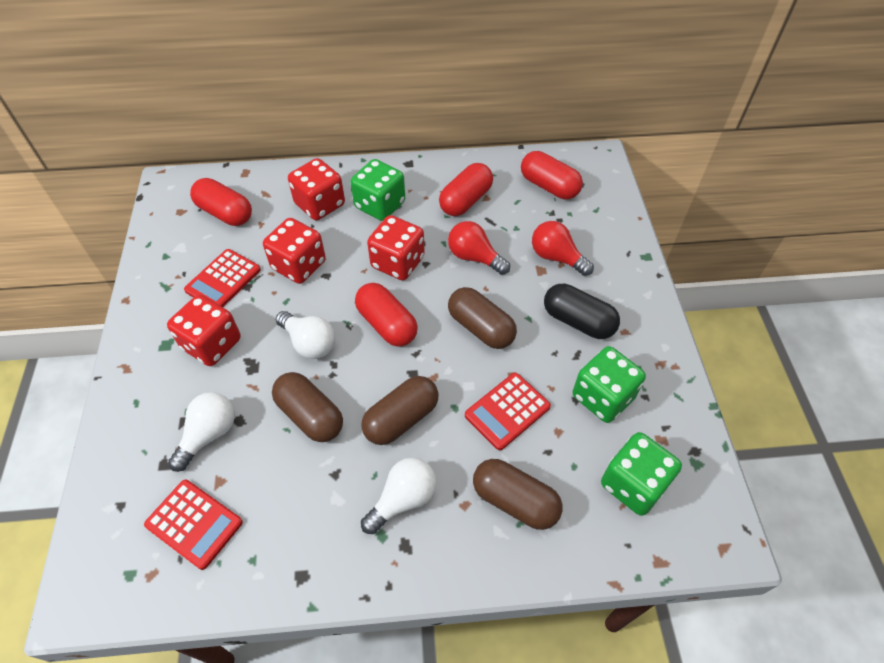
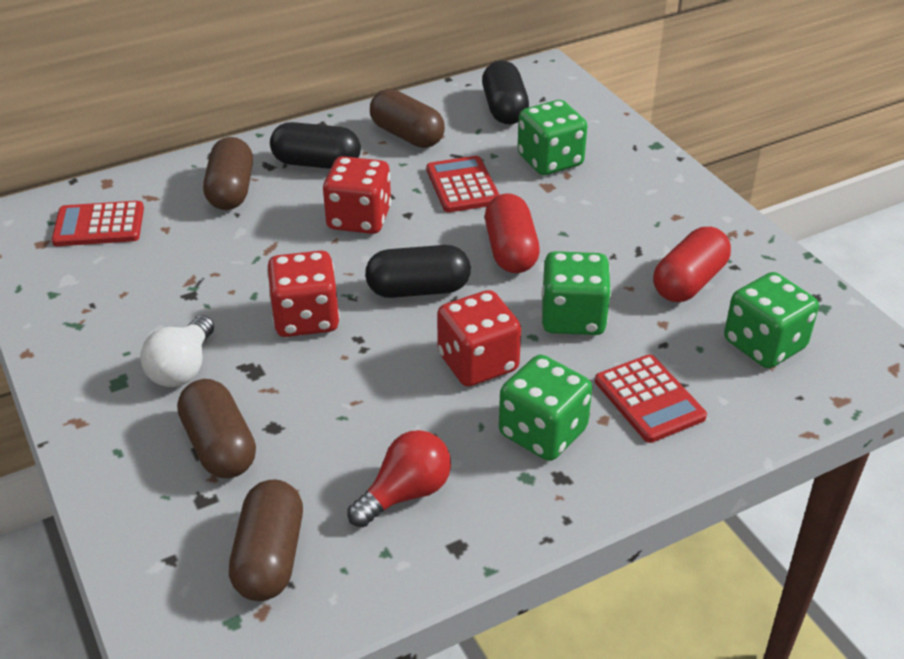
black capsule: [544,284,620,339] = 1 -> [270,122,361,169] [365,245,471,298] [482,60,529,125] = 3
green dice: [350,159,405,221] [573,346,646,423] [601,432,682,516] = 3 -> [499,355,592,461] [517,100,587,175] [541,251,611,335] [724,272,819,368] = 4
red capsule: [190,178,252,226] [355,283,418,346] [439,163,493,216] [521,151,583,199] = 4 -> [485,193,540,273] [653,227,731,302] = 2
red dice: [167,295,241,366] [263,218,326,284] [288,158,345,220] [367,215,425,280] = 4 -> [267,250,340,337] [323,156,391,234] [437,290,521,387] = 3
red light bulb: [448,221,510,275] [532,221,594,276] = 2 -> [347,430,451,527] = 1
white light bulb: [168,392,235,472] [276,311,335,359] [361,457,437,534] = 3 -> [140,315,214,387] = 1

